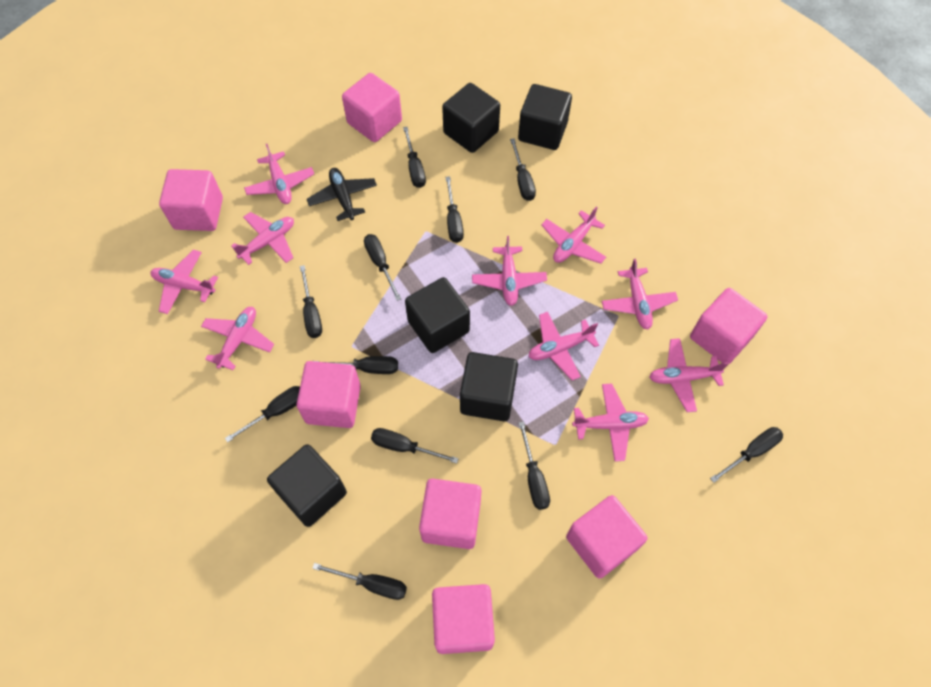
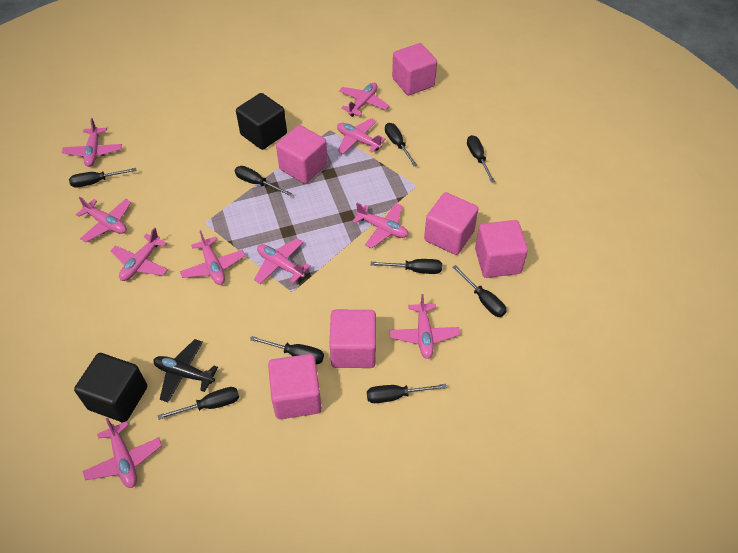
black cube: [267,444,347,527] [405,277,470,353] [442,83,500,153] [460,352,518,421] [518,84,572,150] = 5 -> [74,353,147,423] [236,93,287,150] = 2
black screwdriver: [225,386,300,443] [300,265,322,338] [312,563,407,600] [315,356,398,374] [364,234,401,301] [371,428,459,464] [403,127,426,188] [446,176,464,243] [510,138,536,201] [519,422,550,510] [710,427,783,483] = 11 -> [69,168,137,187] [157,387,239,420] [235,166,291,196] [250,336,324,364] [367,384,447,403] [371,259,442,274] [385,123,417,166] [452,265,507,317] [467,135,495,183] = 9
pink cube: [159,169,223,231] [296,361,361,428] [342,73,402,142] [419,479,481,549] [432,584,495,654] [566,495,647,579] [690,288,768,364] = 7 -> [268,354,322,419] [276,125,328,184] [329,310,376,368] [392,43,437,95] [424,192,478,255] [475,220,528,278] = 6

